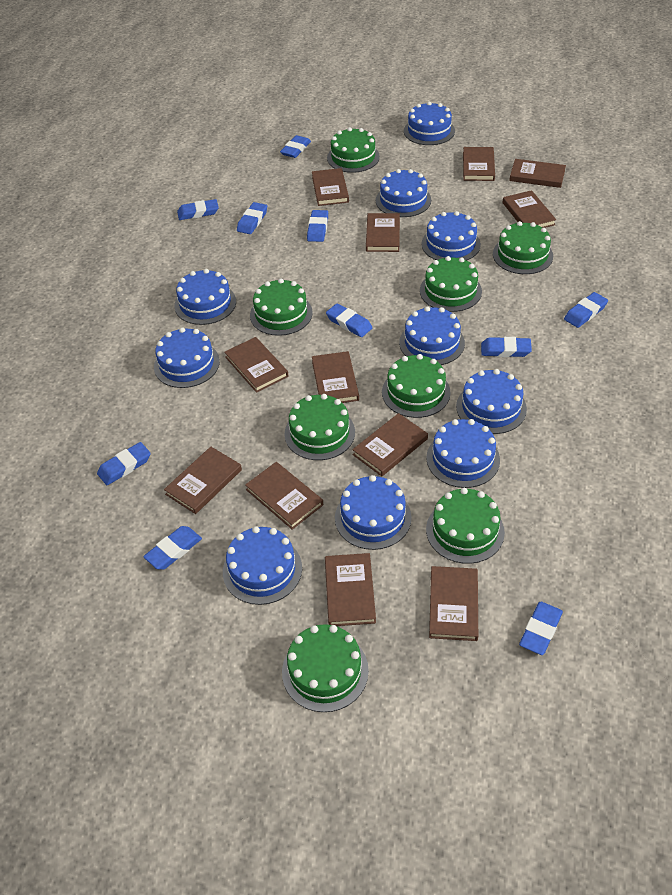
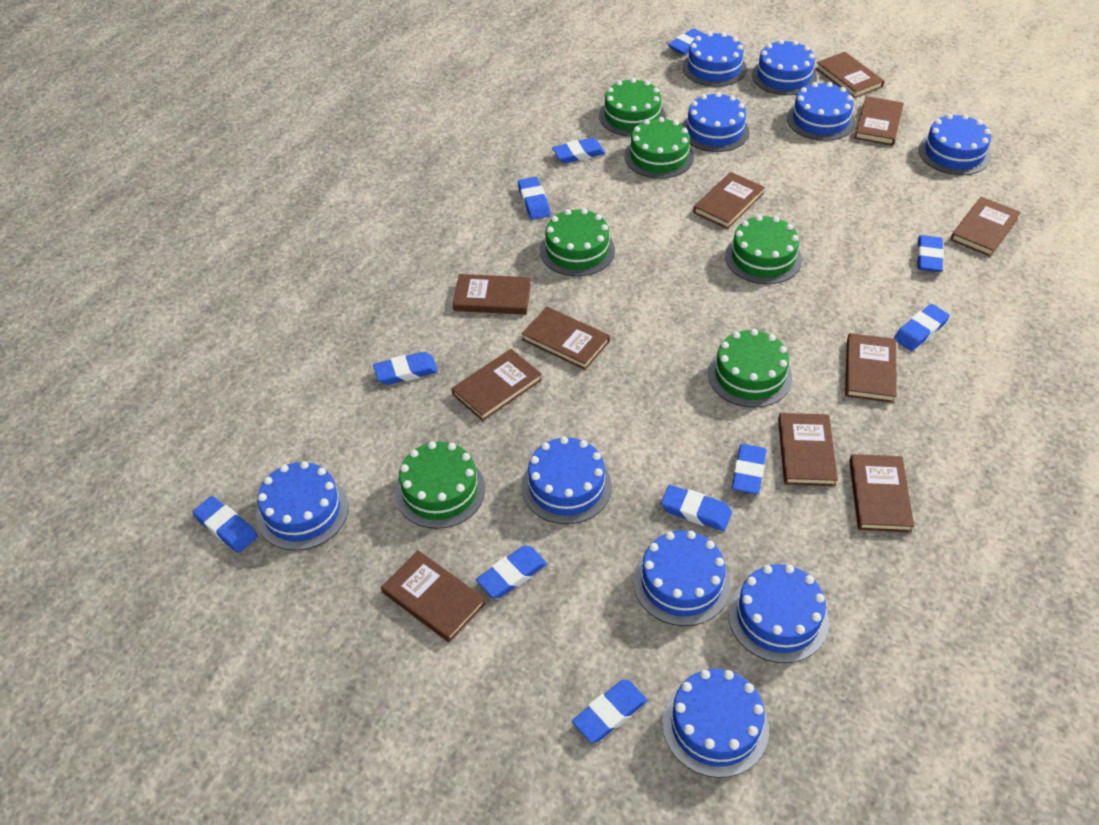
blue eraser: [97,442,151,485] [143,526,202,570] [177,199,219,220] [237,202,267,234] [280,135,311,158] [307,210,328,242] [326,304,372,337] [481,337,532,357] [519,602,563,655] [564,292,608,328] = 10 -> [192,496,258,553] [373,352,438,385] [476,546,547,598] [518,177,551,220] [552,138,605,163] [572,680,648,743] [661,485,732,531] [668,28,705,55] [732,444,767,494] [894,304,950,351] [917,235,944,272] = 11
brown book: [164,447,242,514] [224,337,289,393] [245,462,323,530] [312,168,349,206] [312,351,359,403] [325,553,376,626] [352,413,428,476] [366,213,400,252] [429,566,478,641] [463,147,495,181] [502,190,556,228] [509,159,566,188] = 12 -> [381,550,486,642] [452,349,542,421] [453,274,531,315] [522,307,610,370] [693,172,765,229] [778,413,838,486] [816,52,884,98] [845,333,896,403] [849,454,914,532] [854,96,904,146] [950,197,1021,257] = 11
green cake: [250,278,313,336] [282,624,369,712] [284,394,355,460] [327,127,380,173] [382,354,451,418] [420,256,482,312] [426,488,505,564] [493,221,553,274] = 8 -> [395,441,485,529] [540,208,615,276] [599,78,666,137] [625,117,694,179] [708,329,792,408] [725,215,802,284] = 6

